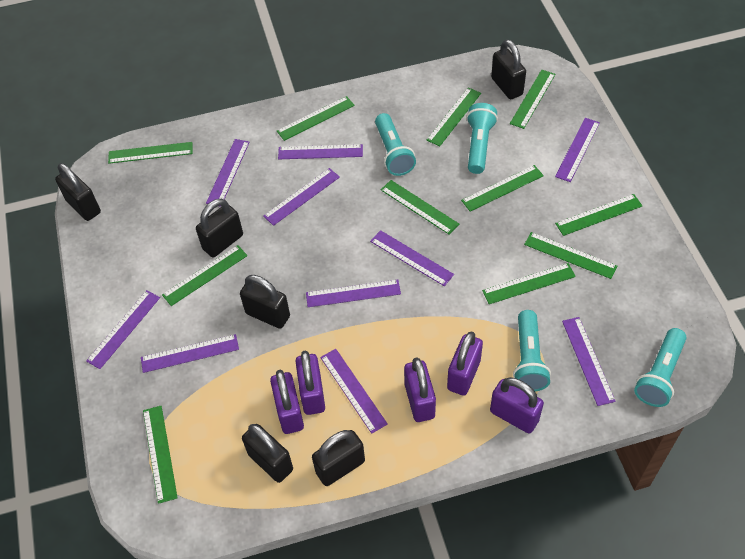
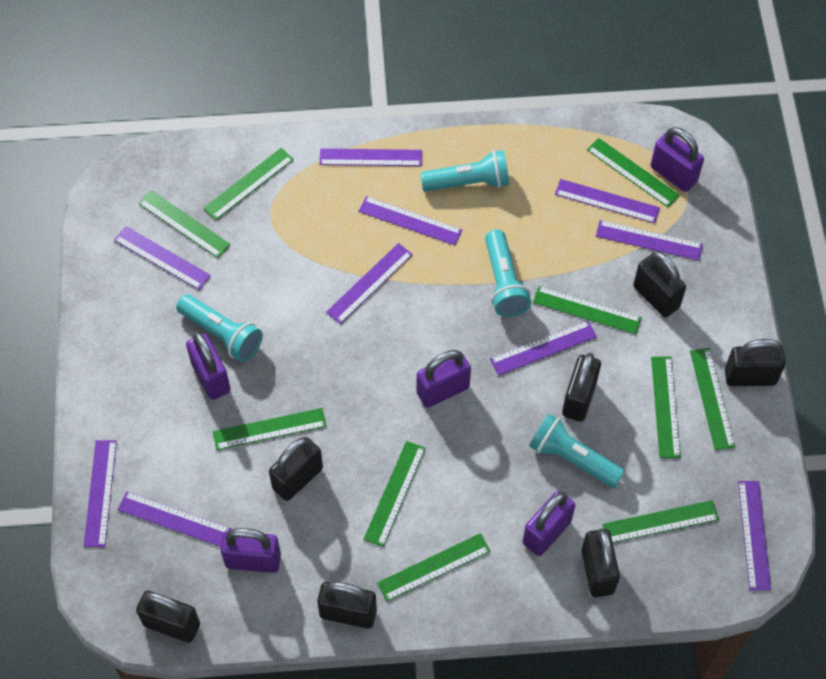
black padlock: [55,163,101,221] [196,199,243,257] [240,275,290,329] [242,424,293,483] [312,430,365,486] [491,39,526,99] = 6 -> [136,591,200,643] [269,437,323,501] [317,582,377,629] [562,353,601,422] [582,528,620,597] [633,251,686,317] [725,339,786,386] = 7
green ruler: [108,142,193,164] [143,406,178,504] [162,245,247,306] [277,96,355,141] [381,180,459,234] [427,87,481,146] [461,165,544,212] [482,263,576,304] [510,70,555,129] [524,232,617,279] [555,194,642,236] = 11 -> [139,190,231,258] [203,148,294,220] [213,408,327,450] [363,441,426,547] [377,533,491,602] [533,286,642,334] [587,138,680,207] [603,500,719,543] [651,357,681,458] [690,348,735,450] = 10

